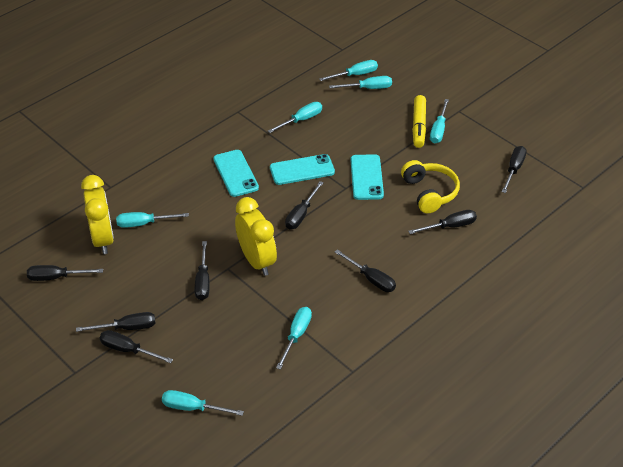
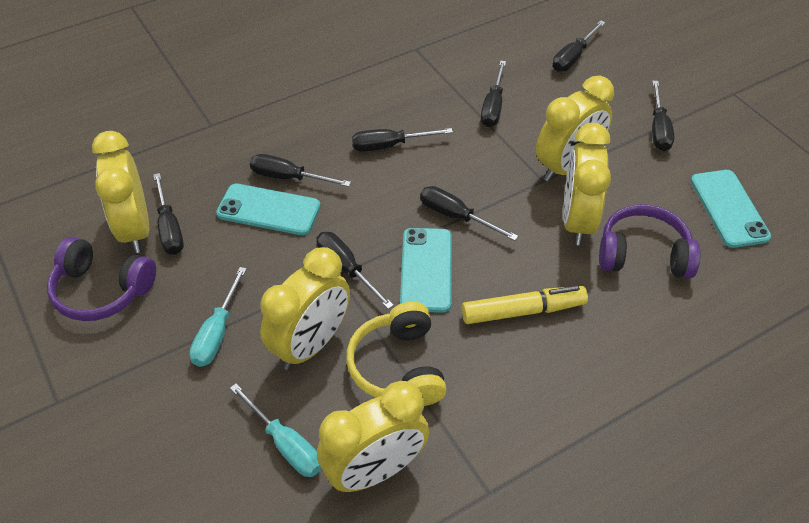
purple headphones: none = 0 -> [47,237,156,321] [599,204,700,278] = 2
turquoise screwdriver: [116,212,189,228] [162,390,244,416] [268,102,322,133] [276,307,312,370] [319,60,378,81] [329,76,392,89] [430,99,449,144] = 7 -> [189,267,247,367] [230,384,322,477] = 2
yellow clock: [81,175,114,254] [235,197,277,276] = 2 -> [92,131,149,253] [260,247,350,370] [317,381,429,492] [536,76,614,182] [563,123,611,245] = 5

